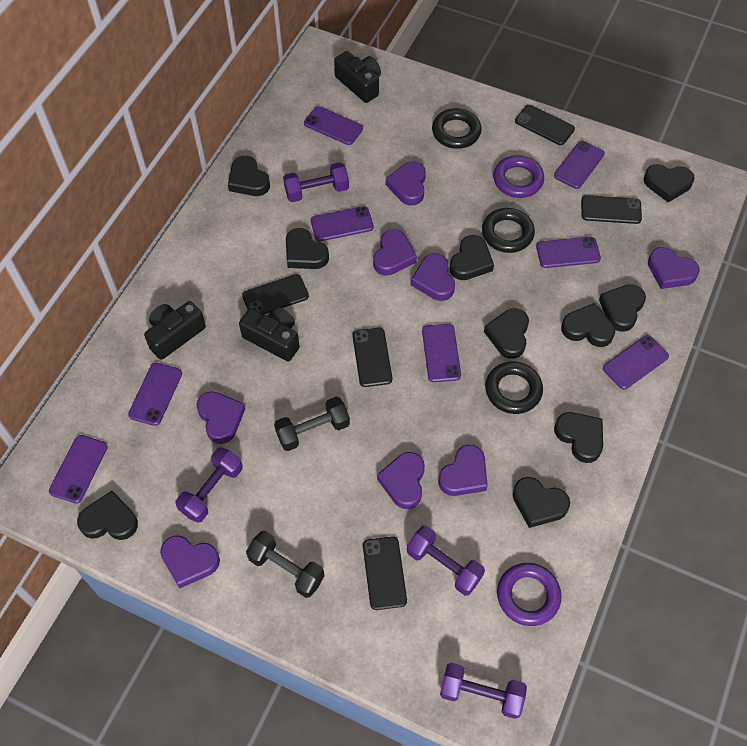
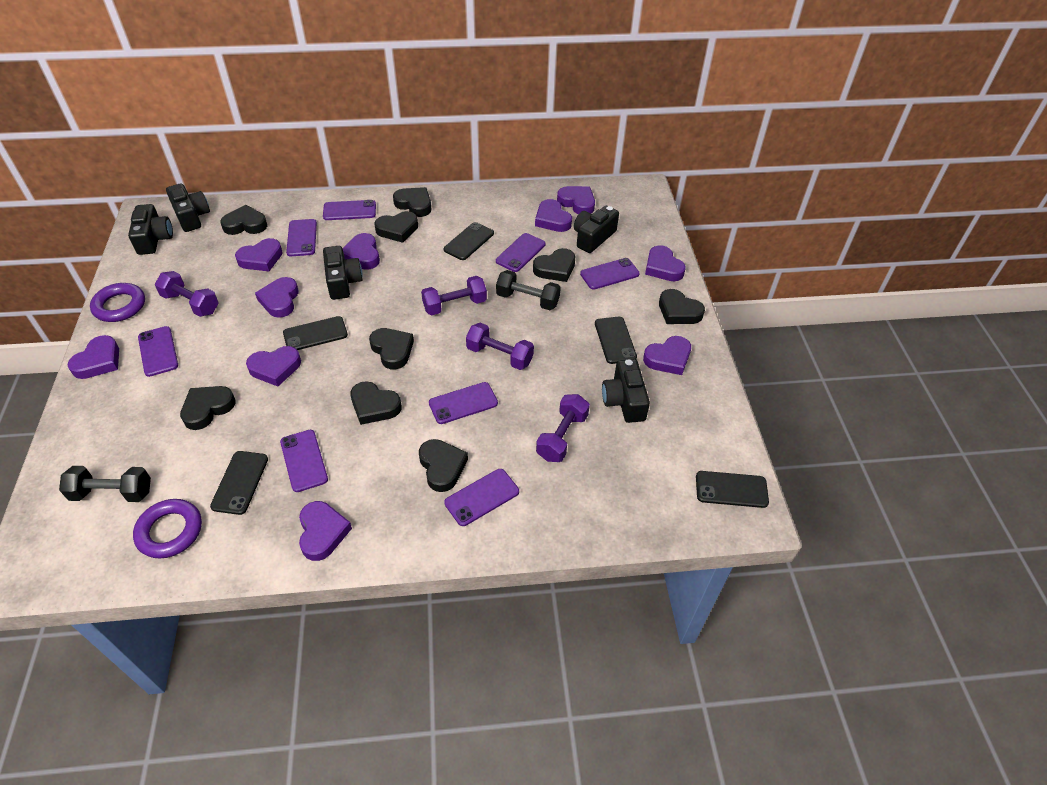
black camera: [144,301,206,360] [239,307,300,361] [334,51,381,103] = 3 -> [128,204,173,255] [166,184,210,232] [323,246,363,300] [574,206,619,253] [602,359,650,423] = 5
black heart: [77,491,138,540] [228,156,270,196] [286,228,329,269] [449,235,494,280] [484,308,529,359] [513,477,570,528] [554,412,603,463] [561,303,615,347] [599,284,646,332] [644,164,695,202] = 10 -> [180,386,235,430] [220,205,267,235] [350,381,402,425] [369,328,414,369] [374,211,418,243] [393,187,431,217] [419,439,468,492] [533,248,575,282] [659,289,705,324] = 9
black ring: [432,108,482,149] [482,208,535,253] [485,361,543,414] = 3 -> none = 0
purple heart: [160,535,220,589] [196,391,245,444] [373,229,417,276] [377,452,425,509] [386,161,426,206] [411,253,455,301] [438,445,488,496] [648,247,700,289] = 8 -> [67,335,119,379] [235,238,283,271] [246,346,301,386] [255,277,299,318] [299,501,352,561] [343,233,380,270] [535,199,572,232] [557,186,595,214] [643,336,691,375] [645,245,686,281] = 10

